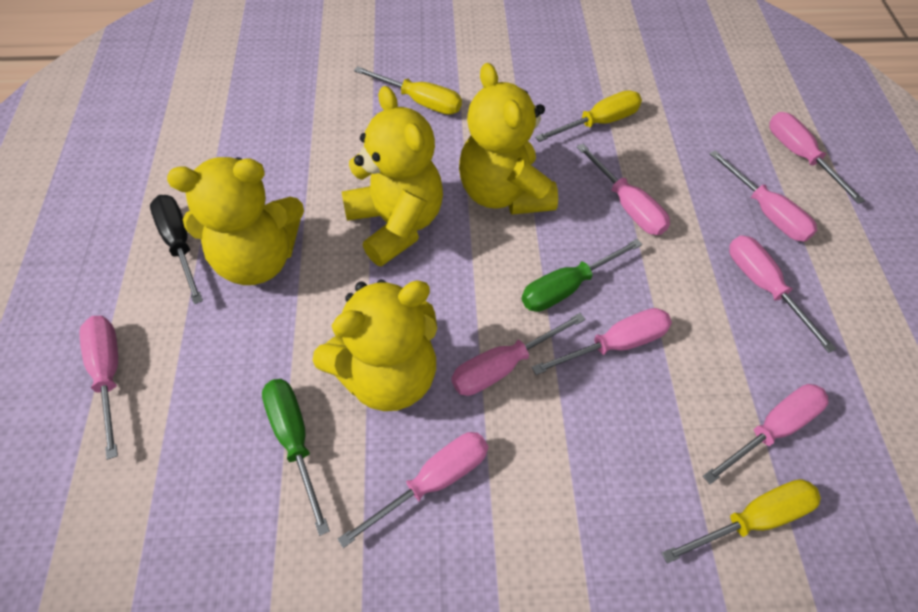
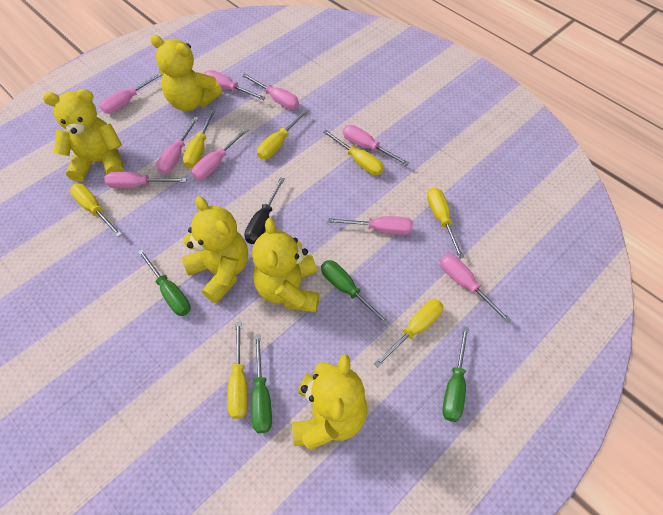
green screwdriver: [262,379,330,536] [521,239,642,312] = 2 -> [138,249,191,316] [251,334,272,433] [321,260,390,326] [442,326,469,422] = 4
yellow screwdriver: [354,66,462,115] [535,90,642,142] [662,479,821,564] = 3 -> [70,183,122,237] [183,110,215,168] [227,322,248,419] [257,109,308,159] [323,130,384,175] [374,299,443,367] [427,188,464,259] = 7
yellow teddy bear: [167,157,304,285] [313,279,437,411] [341,86,443,267] [459,63,558,215] = 4 -> [43,89,124,182] [150,35,222,111] [182,196,248,304] [252,218,319,312] [292,354,367,450] = 5

